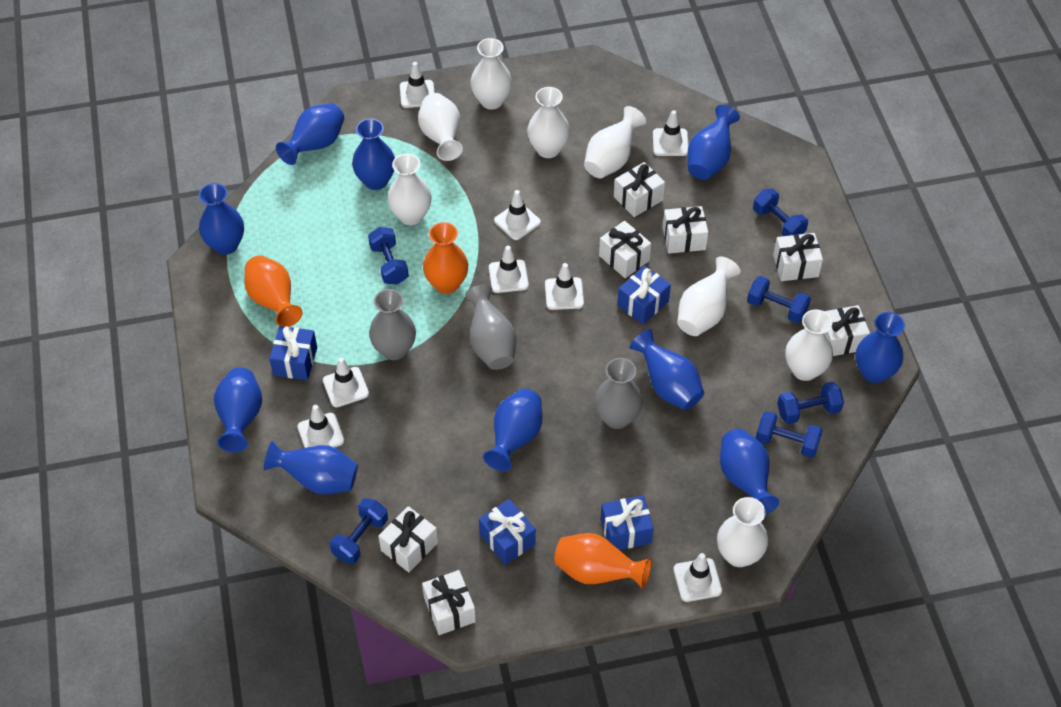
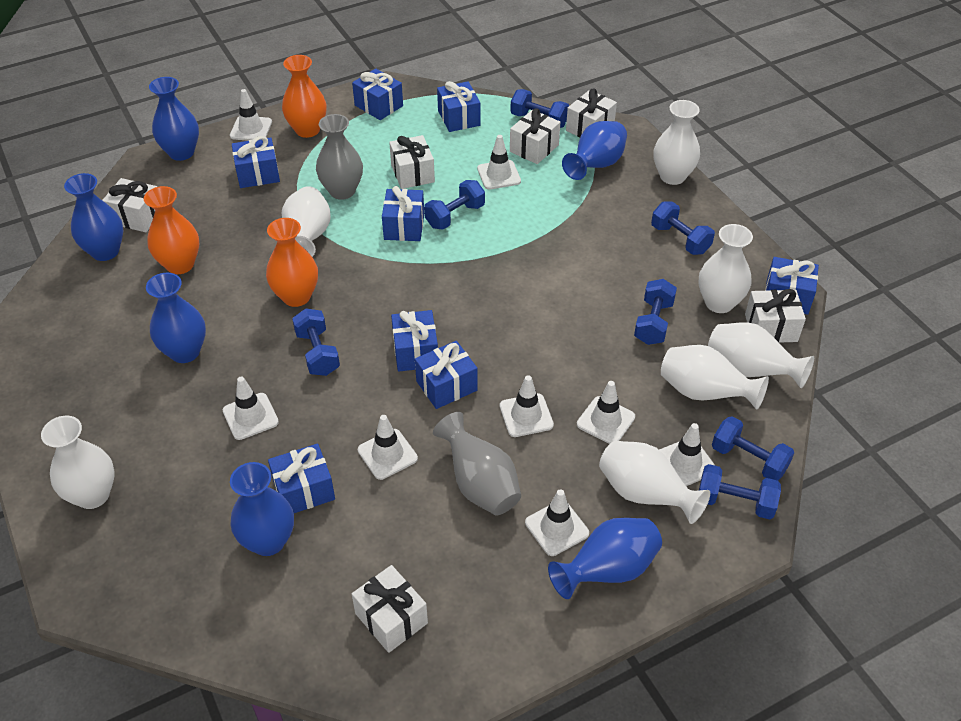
blue dumbbell: [330,498,388,564] [368,227,409,285] [747,276,811,323] [753,189,808,236] [756,411,823,458] [777,382,844,424] = 6 -> [292,308,340,376] [424,180,485,230] [510,89,569,128] [634,279,677,345] [651,201,715,255] [699,464,781,520] [712,416,794,481] = 7
blue gift: [269,326,317,380] [479,499,536,565] [601,495,654,550] [617,266,671,325] = 4 -> [232,136,280,188] [268,443,335,513] [352,68,403,120] [382,186,424,241] [391,310,438,372] [415,341,478,409] [437,81,480,132] [765,257,819,315] = 8
blue vase: [199,183,244,255] [214,368,262,452] [264,441,358,495] [276,103,344,165] [352,118,395,190] [483,388,542,471] [629,329,704,410] [687,105,740,180] [720,429,779,515] [855,312,905,383] = 10 -> [64,173,123,261] [146,273,206,363] [149,77,199,161] [230,462,294,556] [548,518,662,599] [562,121,627,180] = 6
grey vase: [369,289,416,360] [465,284,517,370] [594,358,643,429] = 3 -> [316,114,363,200] [433,412,521,516] = 2
white gift: [378,506,438,572] [422,570,476,635] [599,221,651,278] [614,162,665,217] [662,206,708,254] [773,233,823,281] [824,305,870,356] = 7 -> [102,178,157,232] [352,565,428,653] [389,135,435,189] [510,108,560,164] [566,89,617,137] [745,289,806,343] = 6
white vase: [387,154,432,225] [418,93,463,161] [470,38,512,110] [527,87,570,158] [584,106,646,178] [677,256,741,336] [717,497,768,567] [785,309,833,381] = 8 -> [41,416,115,509] [281,186,331,257] [599,441,710,524] [653,100,700,185] [661,345,769,410] [699,224,753,313] [708,323,814,388] = 7

